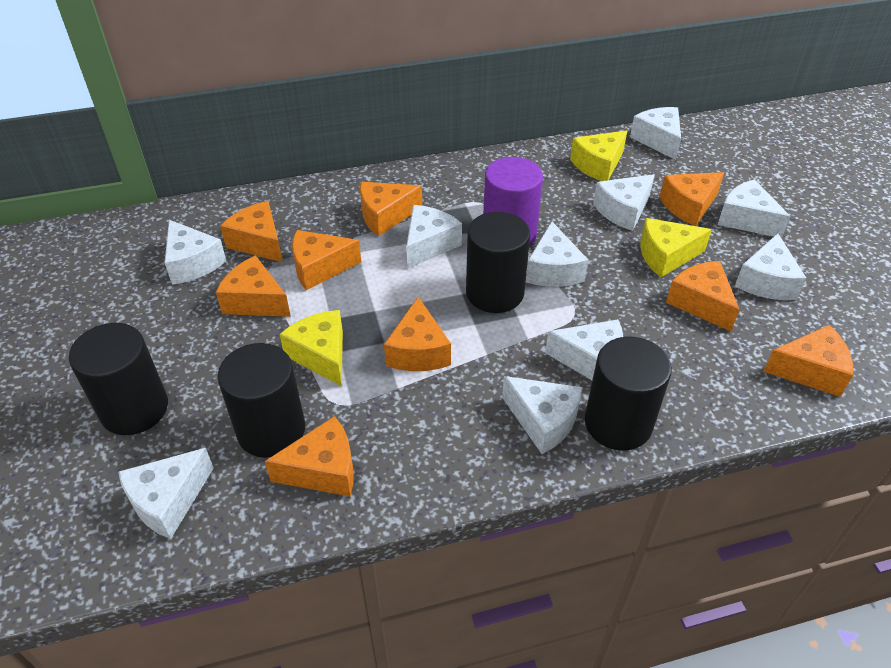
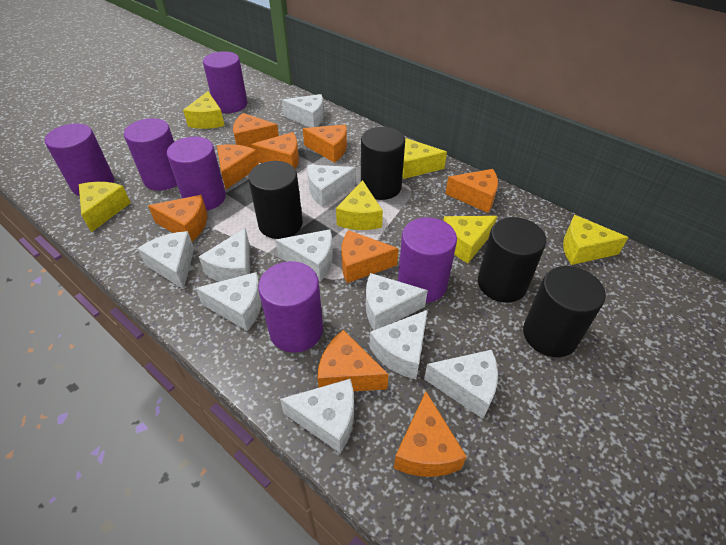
purple cylinder: [483,157,543,247] = 1 -> [45,124,114,196] [124,118,177,191] [167,136,226,211] [203,51,247,113] [258,261,323,353] [398,217,457,303] = 6
yellow cheese: [280,310,343,387] [570,131,627,181] [640,218,712,277] = 3 -> [79,182,131,232] [183,91,225,129] [336,180,383,230] [402,138,447,179] [443,216,497,263] [563,215,628,265] = 6

